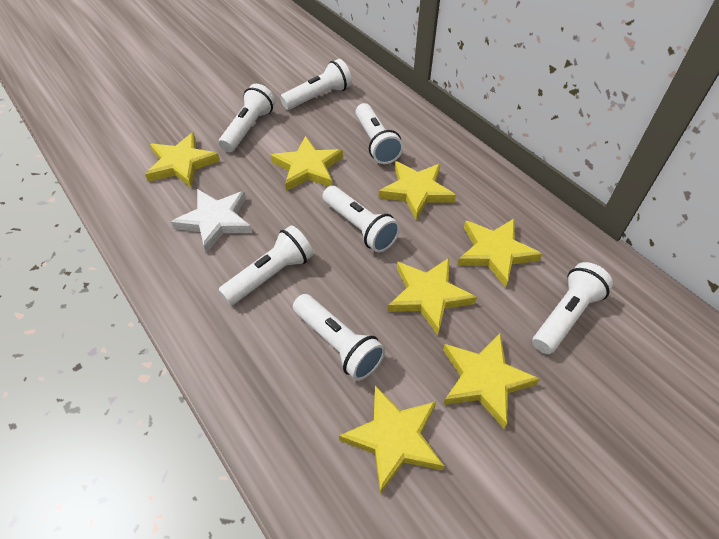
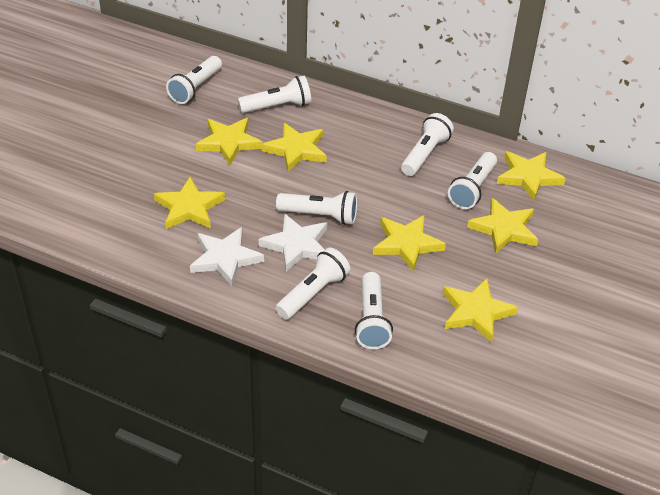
white star: [171,189,252,253] = 1 -> [190,227,264,286] [259,214,327,272] = 2

